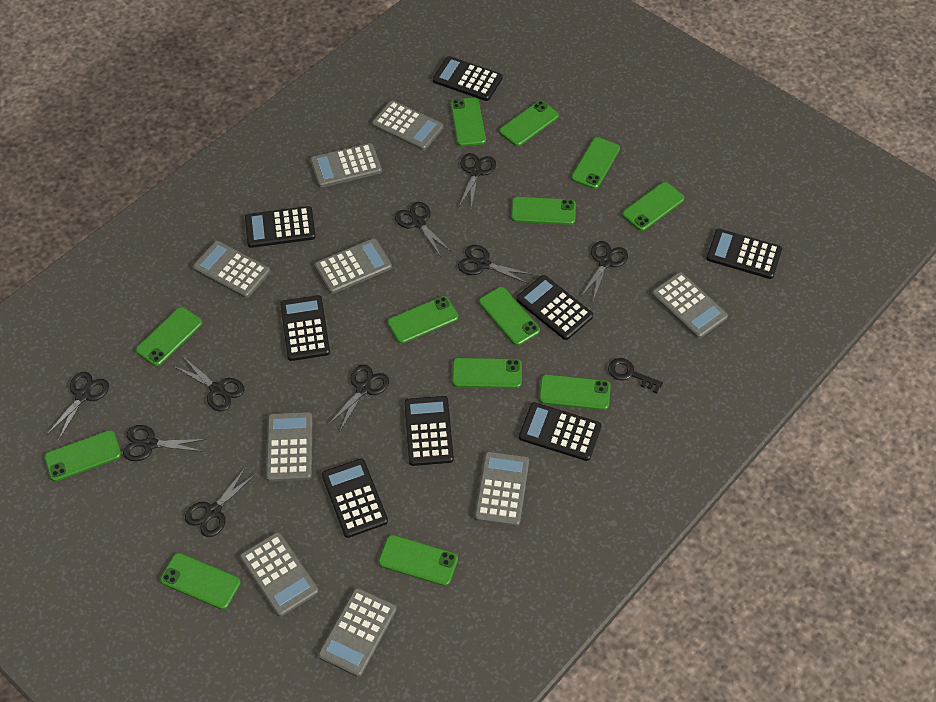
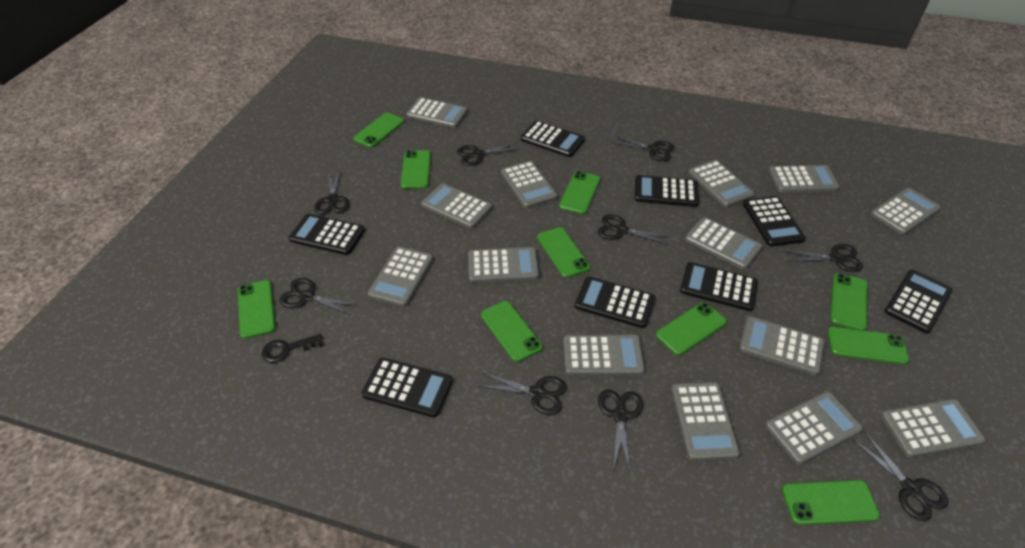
green phone: [44,430,121,482] [136,307,202,366] [160,553,241,609] [378,535,458,586] [387,296,458,344] [451,98,486,146] [452,358,522,388] [479,287,540,346] [499,101,559,146] [511,197,576,225] [539,374,611,410] [571,137,620,189] [622,182,684,231] = 13 -> [238,280,276,339] [353,113,404,148] [401,150,431,189] [481,301,543,362] [537,227,590,278] [559,171,600,214] [656,302,727,355] [782,480,880,525] [828,327,909,365] [830,273,868,330] = 10
grey calculator: [193,241,270,298] [240,532,318,617] [266,412,312,482] [310,143,382,188] [314,238,392,294] [318,588,397,677] [372,100,443,150] [475,451,529,526] [652,272,728,338] = 9 -> [368,247,433,307] [406,97,468,128] [421,183,492,229] [468,247,539,283] [501,161,558,208] [563,335,645,376] [671,382,740,461] [685,217,762,270] [688,160,754,208] [739,316,825,375] [765,392,863,465] [769,165,840,193] [871,188,941,235] [881,399,986,458] = 14

